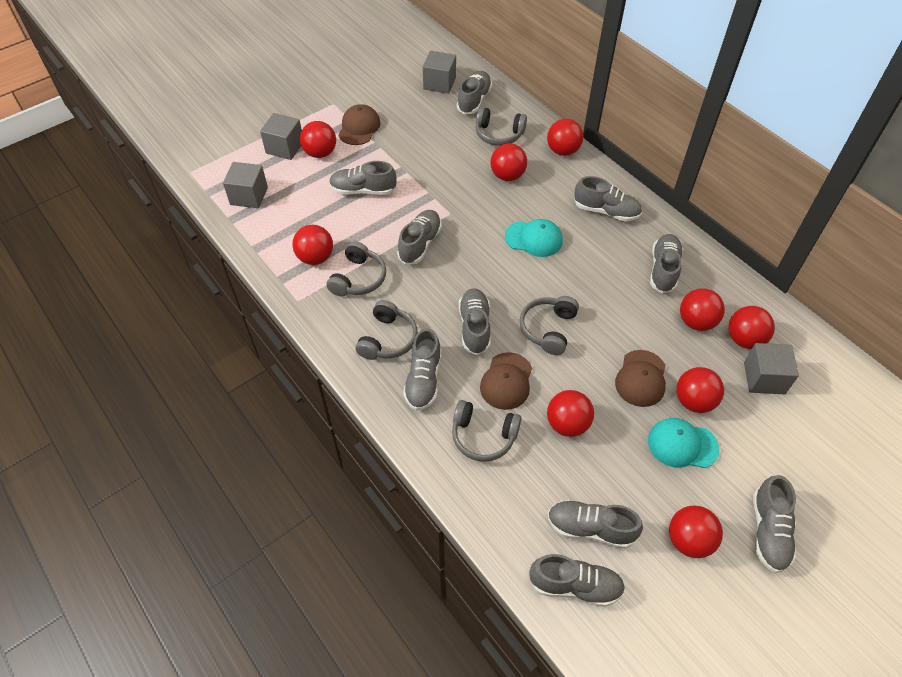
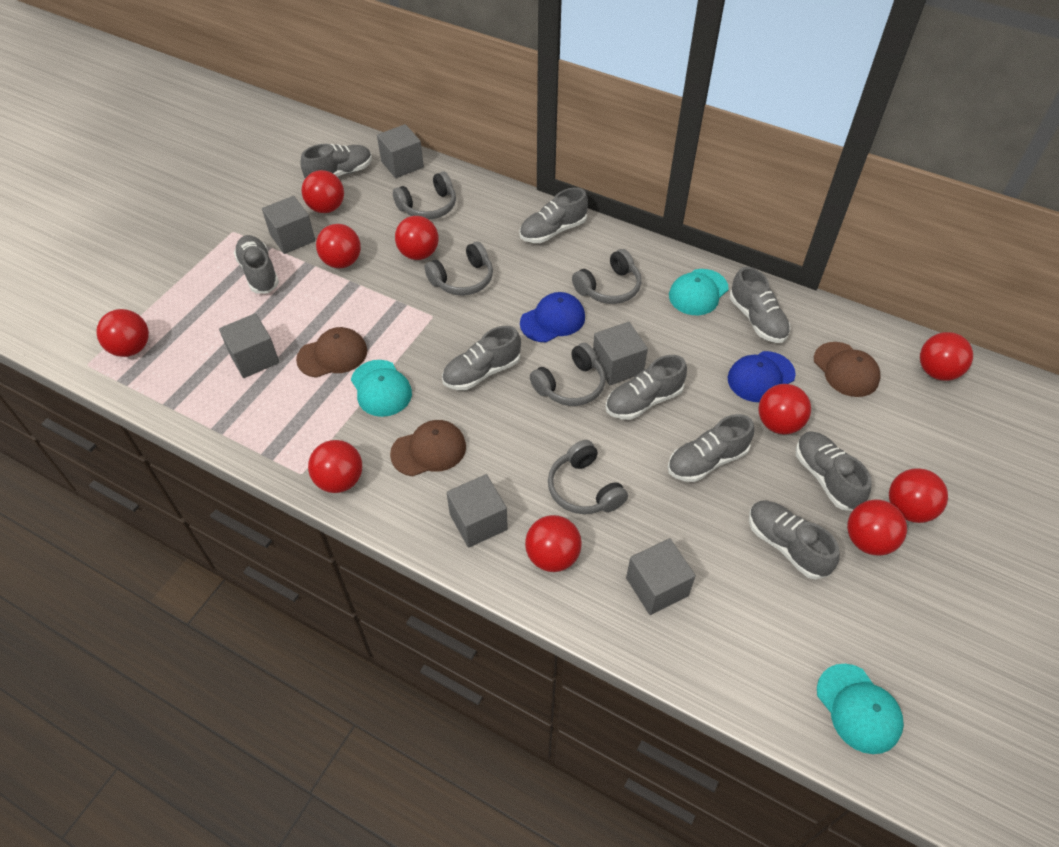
blue cap: none = 0 -> [520,292,585,342] [728,351,796,402] = 2
grey cube: [223,162,268,208] [260,113,302,160] [423,51,456,94] [744,343,799,395] = 4 -> [219,313,279,378] [262,196,315,254] [377,124,424,178] [447,474,508,548] [593,322,648,385] [626,538,696,615] = 6
grey shoe: [329,161,397,195] [397,210,442,265] [403,328,441,411] [457,71,492,115] [459,288,490,355] [529,554,625,607] [548,500,643,549] [574,176,642,222] [650,234,683,293] [753,475,796,573] = 10 -> [234,235,279,293] [300,144,372,178] [442,326,521,390] [519,188,588,243] [605,355,687,420] [668,414,754,482] [730,267,790,343] [749,501,839,579] [796,431,871,511] = 9
red ball: [292,225,333,265] [300,121,336,158] [491,143,527,181] [547,119,583,156] [547,390,594,437] [669,506,723,558] [676,367,724,413] [680,288,725,331] [728,306,775,349] = 9 -> [96,309,149,357] [302,170,344,213] [308,440,362,493] [316,224,361,268] [395,216,439,260] [525,515,582,572] [759,384,811,435] [847,500,907,555] [889,468,948,523] [920,332,973,381] = 10
turquoise cap: [505,219,563,257] [648,418,719,468] = 2 -> [351,360,412,417] [669,269,728,315] [817,664,904,754] = 3

